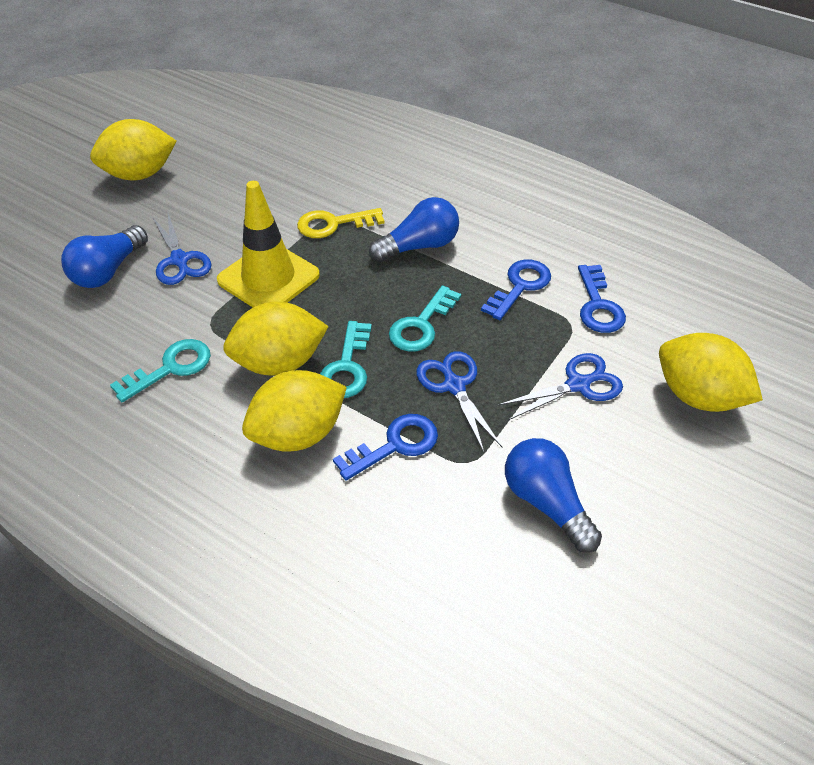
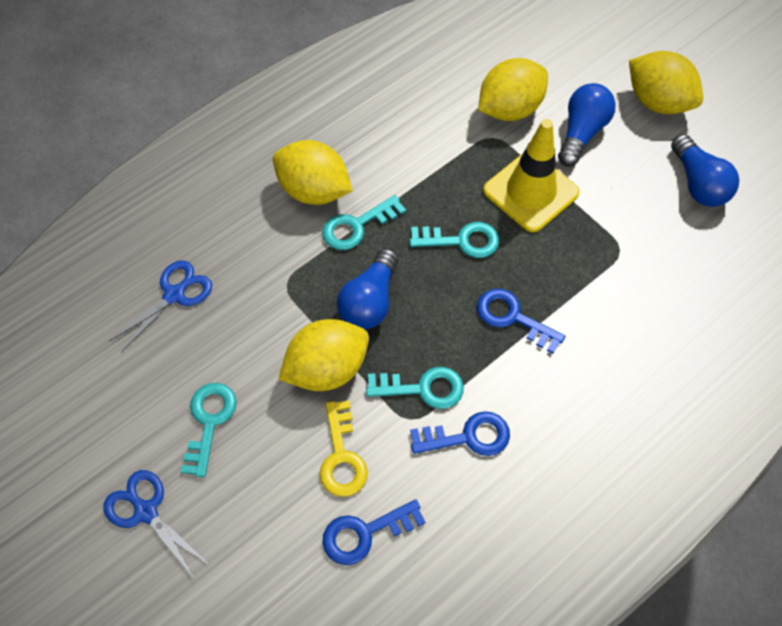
blue scissors: [153,214,211,285] [417,351,502,452] [498,353,623,420] = 3 -> [103,470,208,578] [109,260,212,352] = 2
turquoise key: [110,339,211,402] [320,321,372,398] [389,285,461,352] = 3 -> [181,383,237,478] [322,195,406,250] [366,367,464,409] [410,222,499,258] = 4

